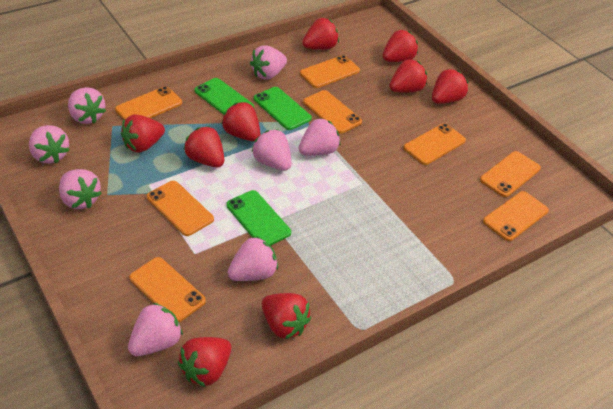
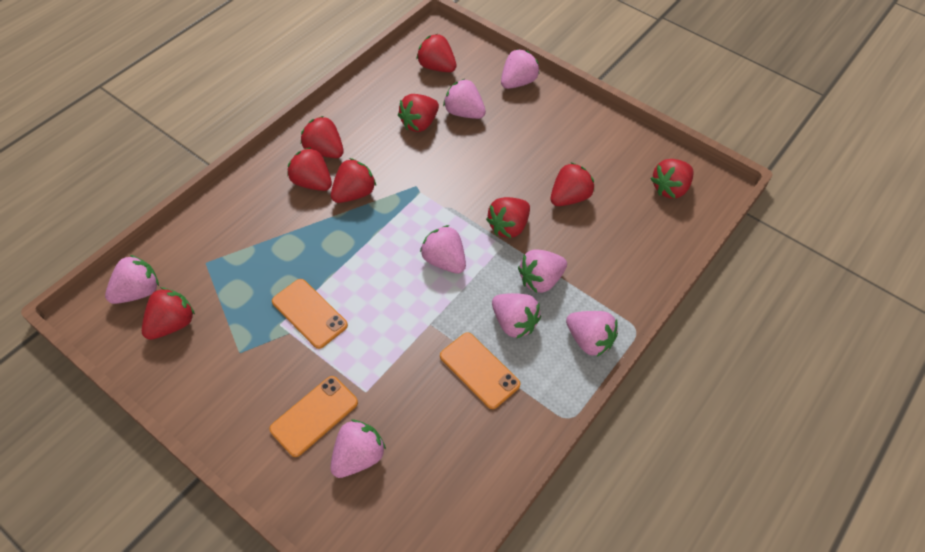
green phone: [195,78,254,115] [226,190,291,246] [254,87,312,130] = 3 -> none = 0
orange phone: [115,86,182,120] [129,257,206,322] [147,181,214,236] [300,55,360,88] [303,90,362,134] [404,123,466,165] [480,151,541,197] [483,191,549,241] = 8 -> [269,376,358,457] [272,279,348,349] [440,332,520,409] = 3

